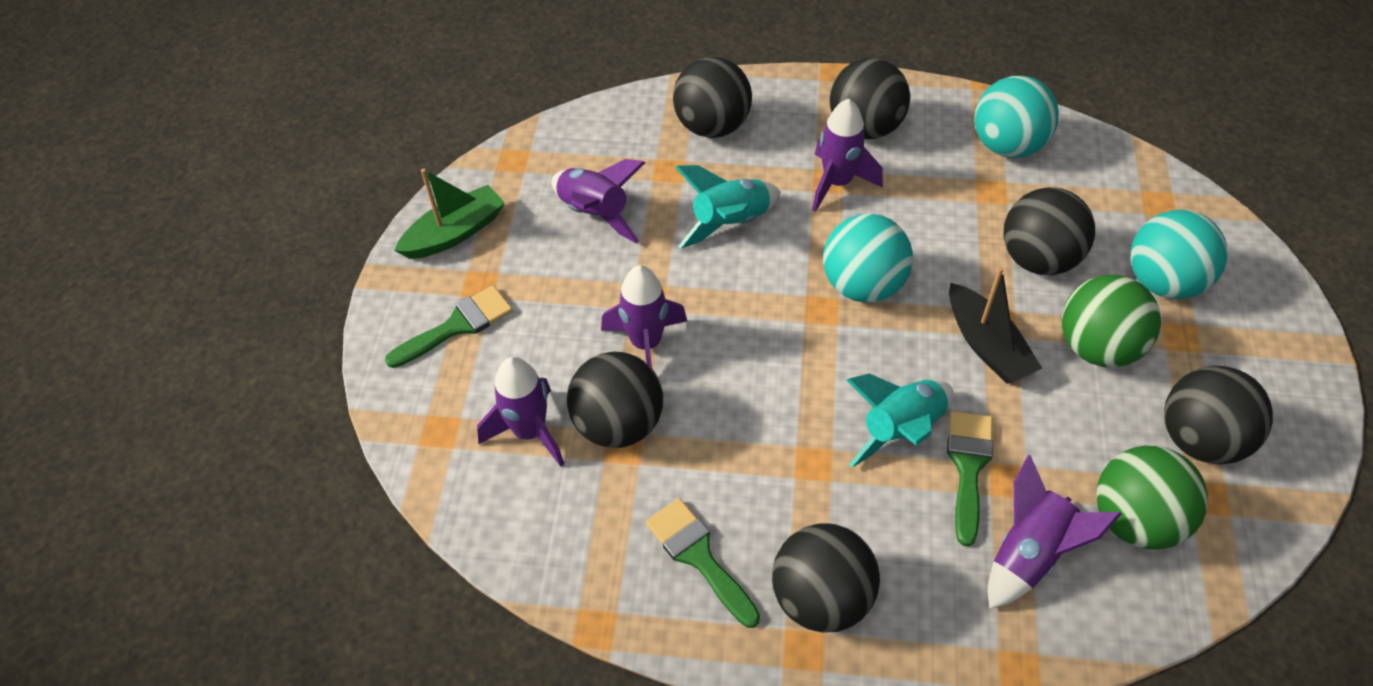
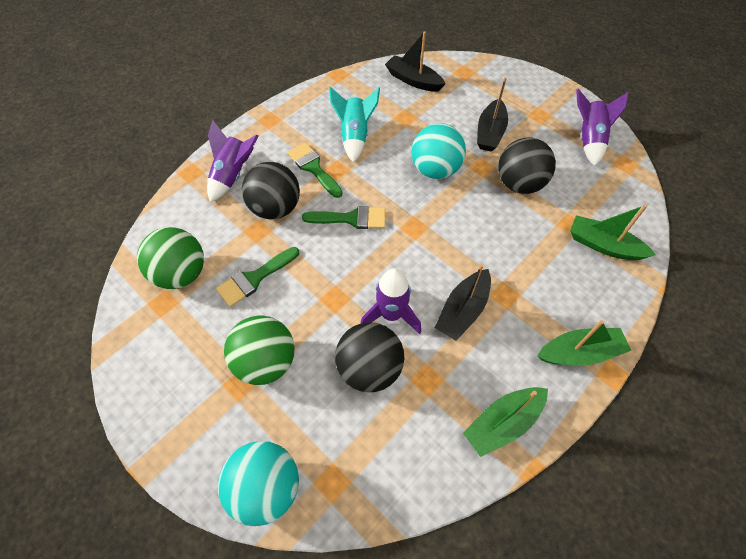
black ball: [567,352,663,448] [673,57,752,138] [772,523,880,633] [830,58,910,139] [1004,187,1095,275] [1164,366,1273,465] = 6 -> [242,162,300,219] [335,322,404,392] [498,137,556,194] = 3
black boat: [949,267,1042,383] = 1 -> [385,31,445,92] [435,264,491,341] [477,77,508,151] = 3
green boat: [394,168,505,259] = 1 -> [463,387,548,457] [537,320,631,366] [570,205,656,260] = 3
purple rocket: [477,357,564,467] [551,159,645,243] [601,265,687,368] [812,98,883,212] [988,455,1122,609] = 5 -> [207,120,259,203] [360,268,421,334] [576,89,628,166] = 3
turquoise ball: [823,214,913,303] [974,76,1059,158] [1130,210,1228,299] = 3 -> [218,441,299,526] [411,123,466,179] = 2
turquoise rocket: [675,165,781,248] [846,373,954,467] = 2 -> [329,87,380,163] = 1

